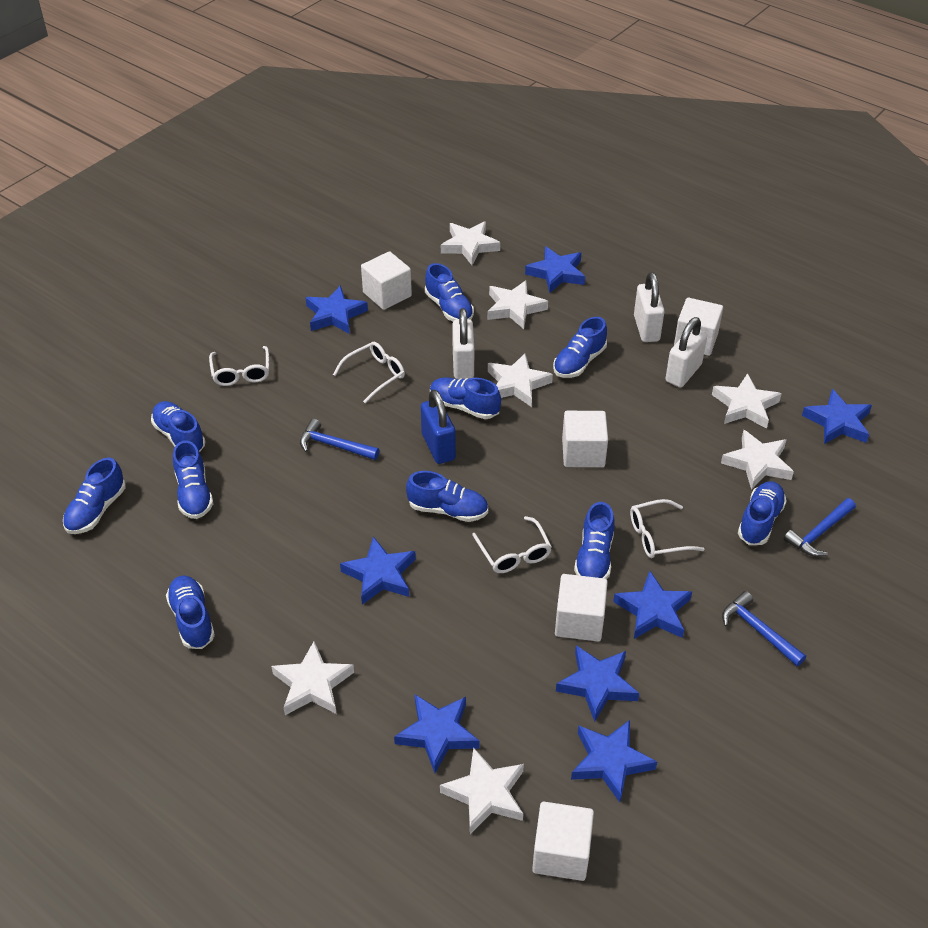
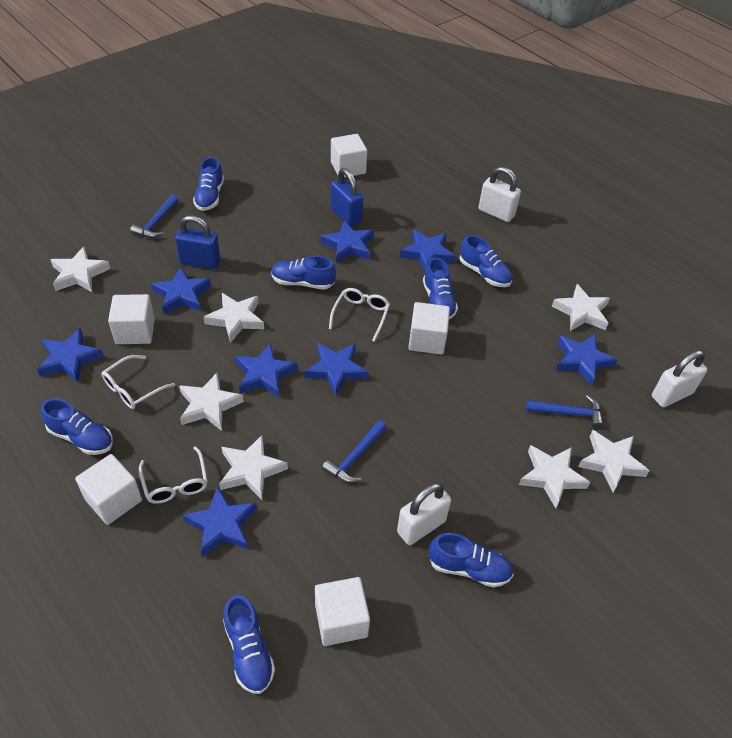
blue padlock: [421,390,456,464] = 1 -> [175,215,220,269] [331,168,363,227] = 2
blue shoe: [63,458,126,534] [151,401,205,452] [166,575,215,649] [173,440,213,519] [406,471,488,522] [425,263,474,322] [430,377,501,419] [553,317,607,378] [574,502,615,579] [738,481,786,545] = 10 -> [41,398,113,455] [193,157,224,211] [223,595,275,694] [271,256,336,290] [423,258,458,319] [429,533,514,588] [459,235,512,287] = 7
white glasses: [209,346,269,386] [333,342,405,403] [472,516,552,573] [630,499,704,558] = 4 -> [102,355,175,409] [139,446,208,504] [329,288,390,342] = 3

